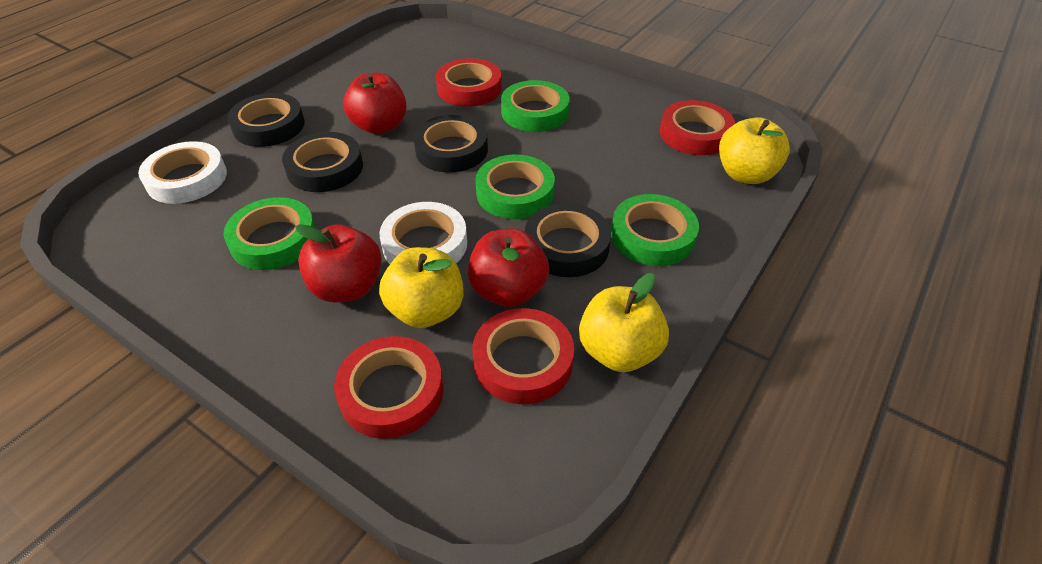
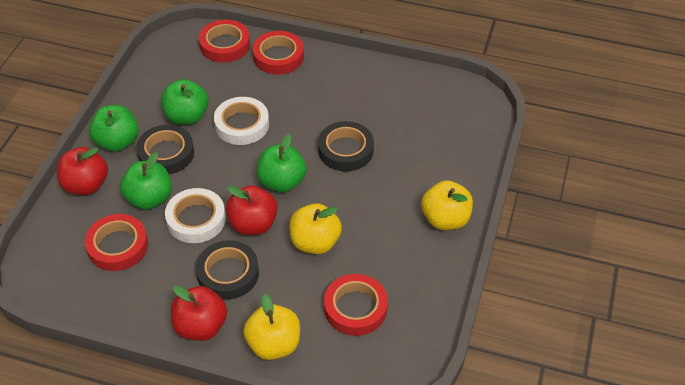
black tape: [227,93,305,147] [282,132,363,192] [413,115,488,172] [525,203,611,277] = 4 -> [136,125,194,174] [196,240,259,300] [318,121,374,171] = 3
green apple: none = 0 -> [89,105,139,152] [120,152,172,210] [161,79,209,125] [257,134,307,192] = 4
green tape: [224,197,316,270] [475,155,555,219] [501,80,570,132] [611,194,699,266] = 4 -> none = 0

